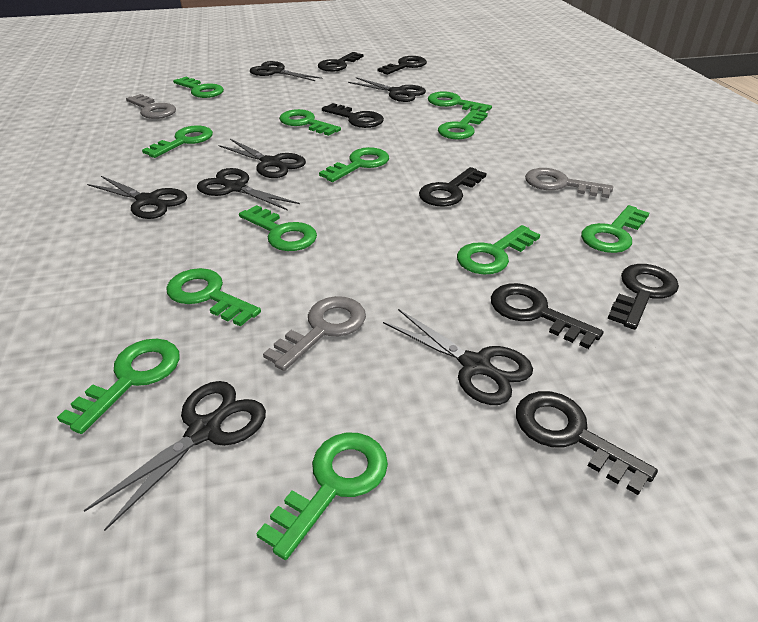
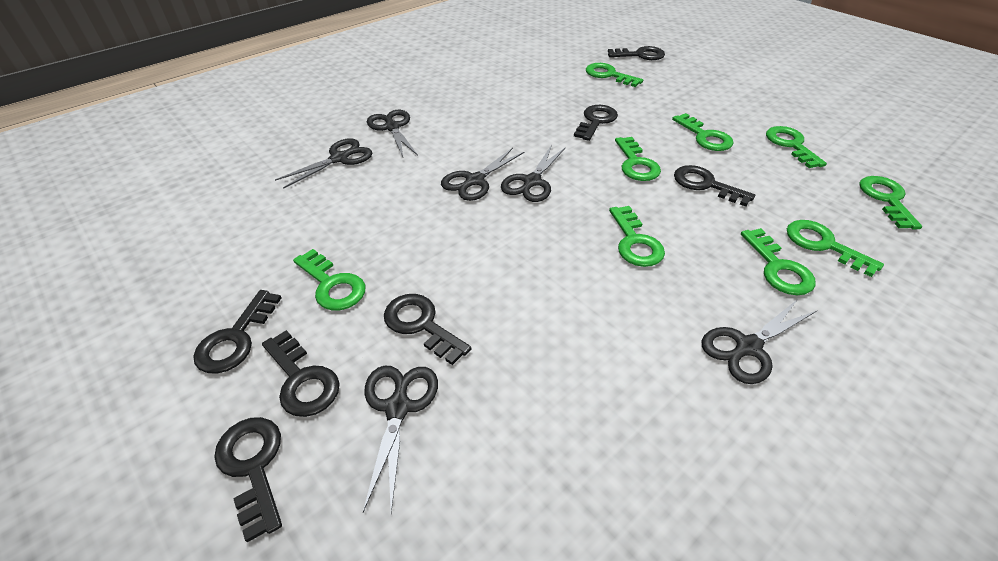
black scissors: [83,381,266,531] [87,176,187,219] [197,168,300,211] [219,139,306,178] [250,61,322,81] [348,77,426,102] [383,309,533,405] = 7 -> [275,138,372,189] [363,366,438,513] [367,110,418,157] [441,148,525,201] [501,145,566,202] [702,299,817,384] = 6
green key: [57,339,180,434] [142,126,213,158] [166,268,261,327] [173,77,224,98] [239,205,317,251] [256,433,388,560] [279,109,341,136] [319,147,389,182] [428,91,492,112] [438,110,488,139] [457,225,540,275] [581,205,649,253] = 12 -> [293,249,365,310] [586,63,643,87] [609,206,665,267] [615,137,661,181] [672,113,734,151] [741,228,815,295] [766,126,827,168] [787,220,884,277] [859,176,922,229] = 9
grey key: [126,94,176,119] [263,296,366,371] [525,168,613,198] = 3 -> none = 0

